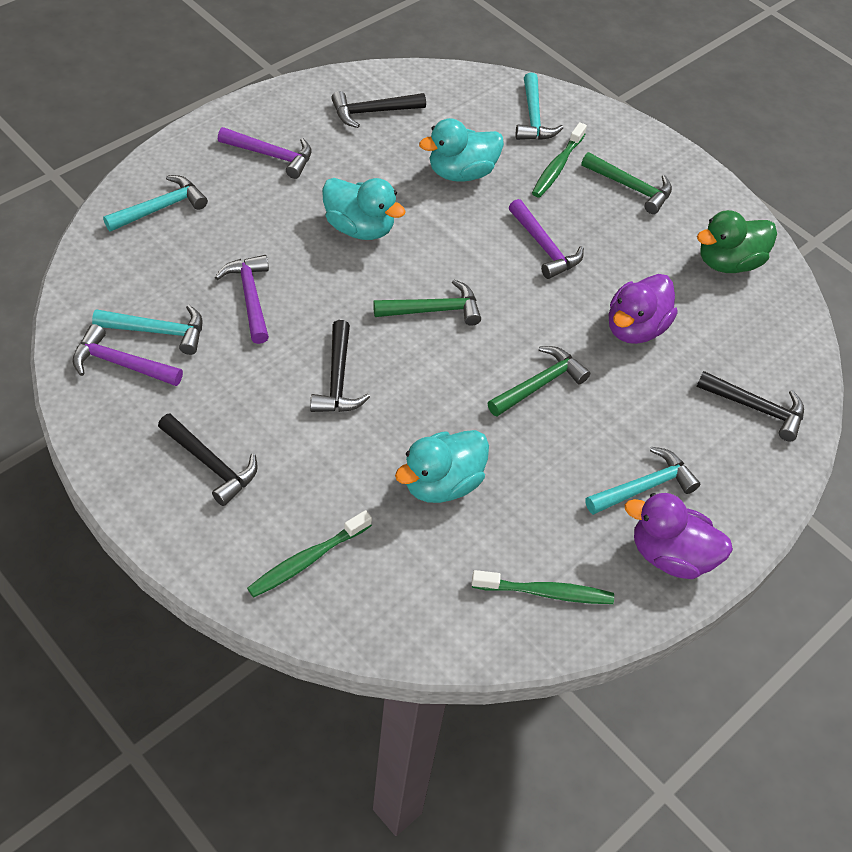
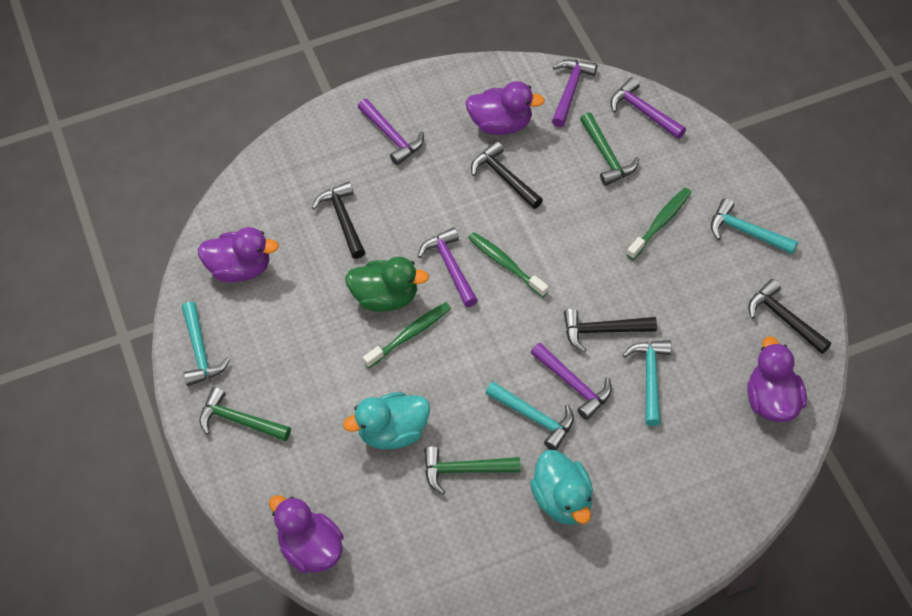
purple duck: [609,274,677,344] [625,493,733,579] = 2 -> [197,227,279,282] [269,495,343,573] [466,81,545,135] [748,336,807,422] = 4
purple hammer: [72,324,183,386] [215,255,269,344] [218,127,311,179] [509,199,584,279] = 4 -> [358,99,424,165] [418,228,478,307] [531,343,612,420] [552,60,597,127] [610,77,686,139] = 5
turquoise duck: [322,178,406,240] [395,430,489,503] [419,118,504,182] = 3 -> [343,392,430,449] [530,450,593,525] = 2

